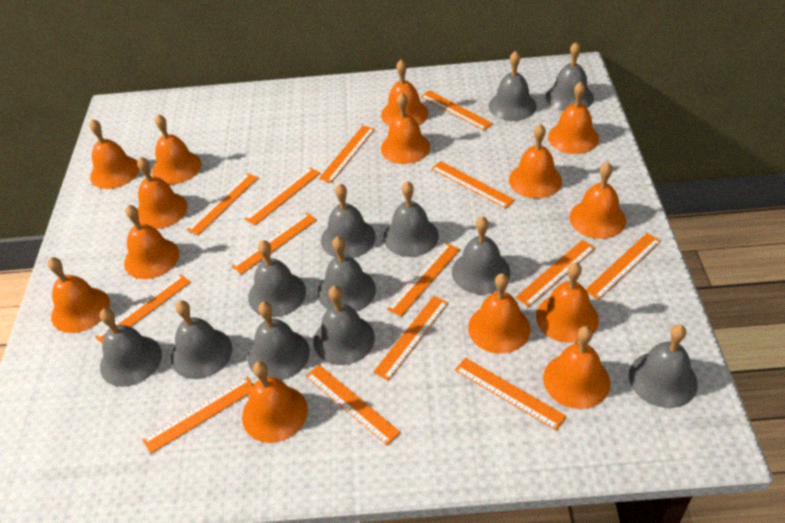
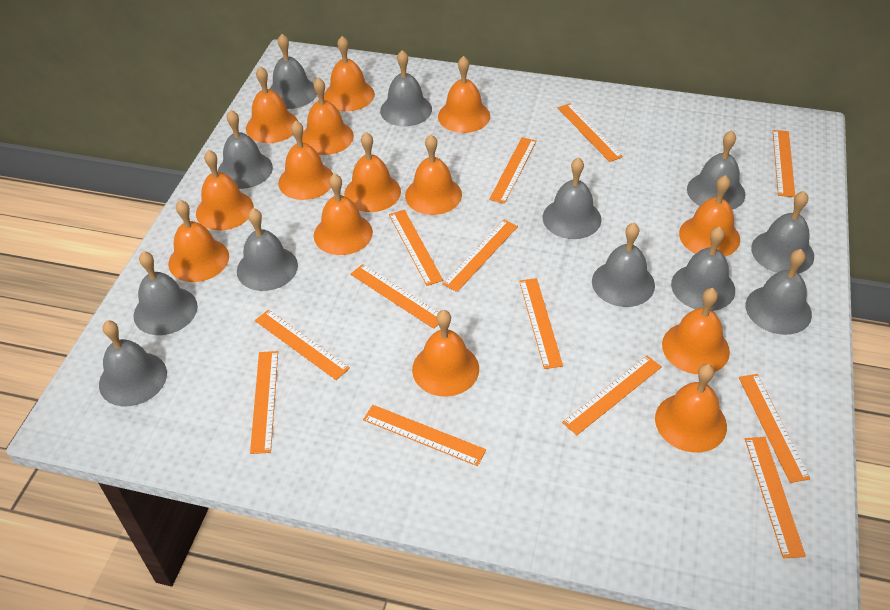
orange ruler: [95,274,191,344] [143,377,253,454] [186,173,258,235] [231,213,317,274] [244,167,320,226] [306,365,401,445] [319,126,375,183] [373,296,448,381] [387,243,460,317] [420,90,493,131] [431,161,515,209] [455,358,567,431] [515,240,595,307] [585,233,661,300] = 14 -> [250,351,278,454] [255,310,350,380] [351,264,439,329] [363,405,486,466] [389,210,443,286] [443,220,518,292] [489,137,537,204] [519,278,563,369] [558,103,623,162] [562,355,662,435] [739,374,810,483] [745,437,806,559] [773,130,795,197] = 13

